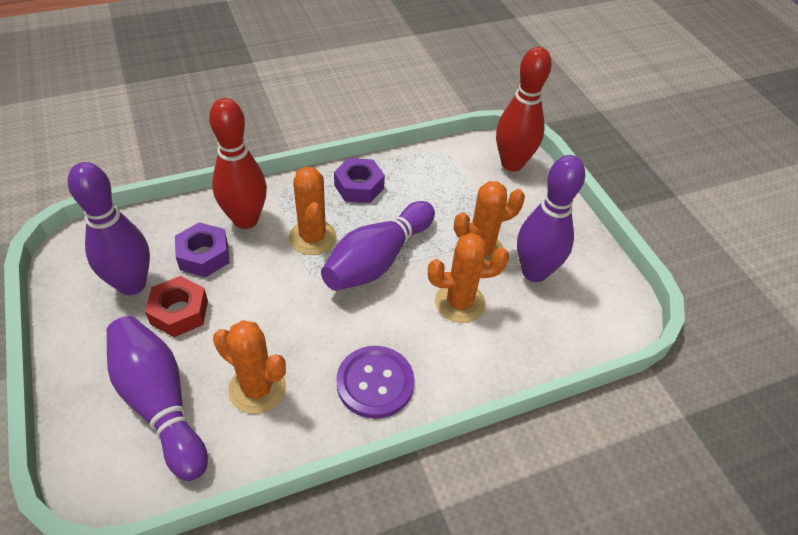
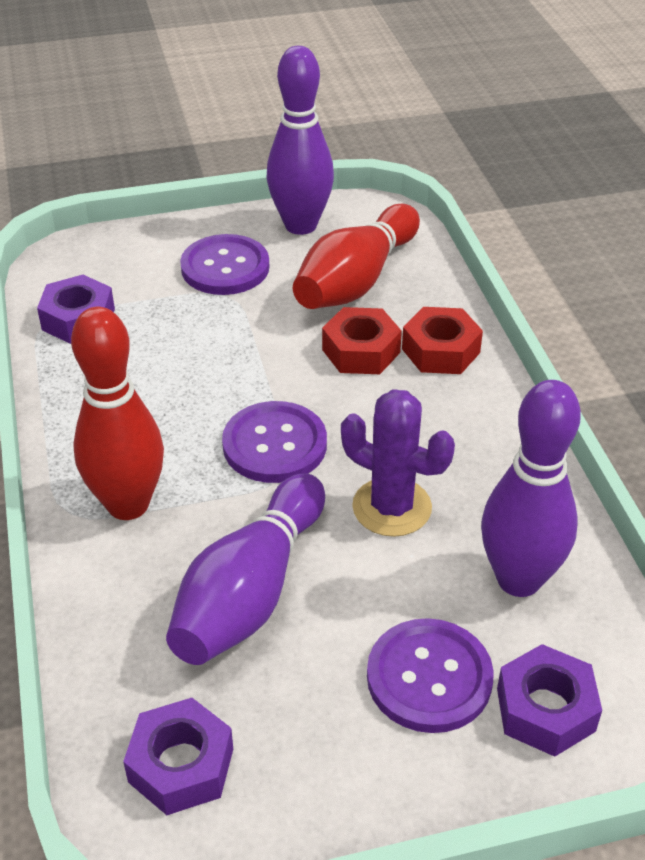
orange cactus: [213,320,286,414] [289,166,337,255] [428,233,509,323] [454,181,525,262] = 4 -> none = 0
purple bowling pin: [68,162,150,295] [107,316,208,481] [321,201,435,291] [517,155,585,282] = 4 -> [166,473,325,665] [267,46,334,235] [481,380,581,597] = 3
purple button: [336,346,414,419] = 1 -> [180,234,269,295] [222,401,327,483] [367,618,494,733] = 3
purple cactus: none = 0 -> [341,389,455,537] = 1
purple nut: [175,222,230,277] [334,158,385,203] = 2 -> [37,275,115,344] [123,698,233,815] [497,644,602,757] = 3
red nut: [145,276,208,337] = 1 -> [322,307,402,374] [402,307,483,374] = 2

